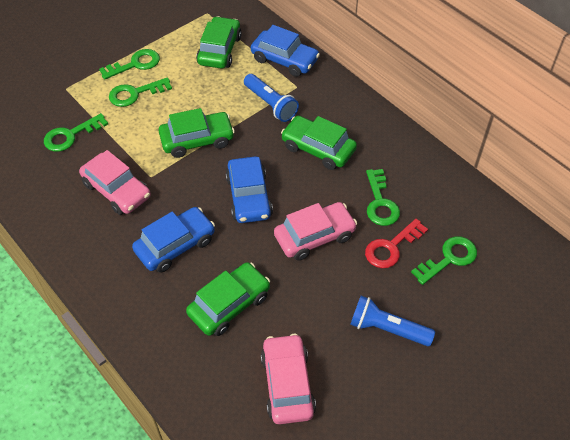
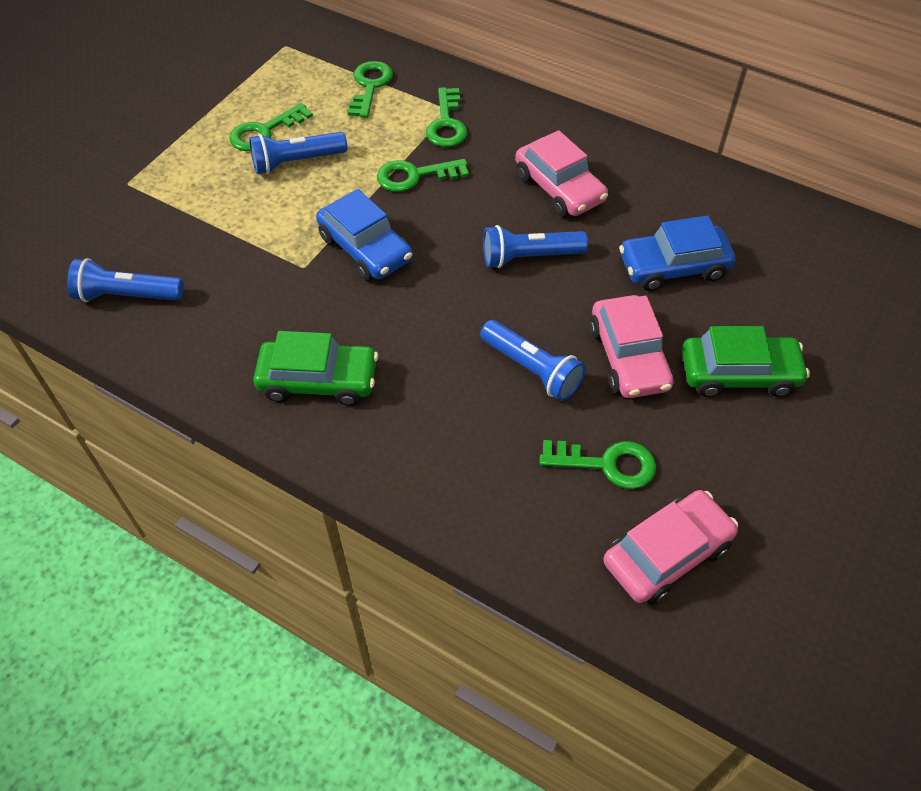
blue car: [132,207,215,273] [226,157,273,223] [251,25,320,77] = 3 -> [316,189,413,281] [619,215,735,291] = 2
blue flashlight: [244,74,299,122] [350,296,435,346] = 2 -> [67,258,184,302] [249,132,347,174] [480,320,586,401] [483,225,588,268] = 4
green car: [158,108,235,158] [186,262,270,336] [196,16,242,69] [281,116,357,170] = 4 -> [253,331,378,406] [682,326,810,397] = 2
red key: [365,219,428,268] = 1 -> none = 0

